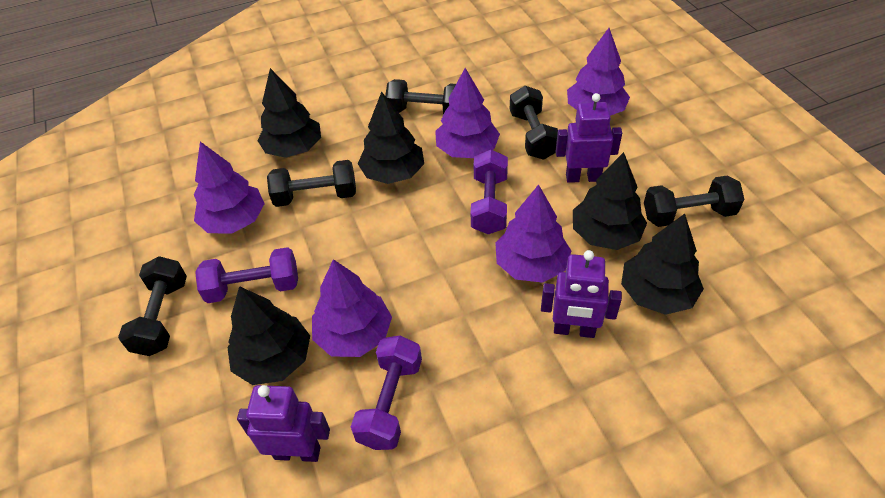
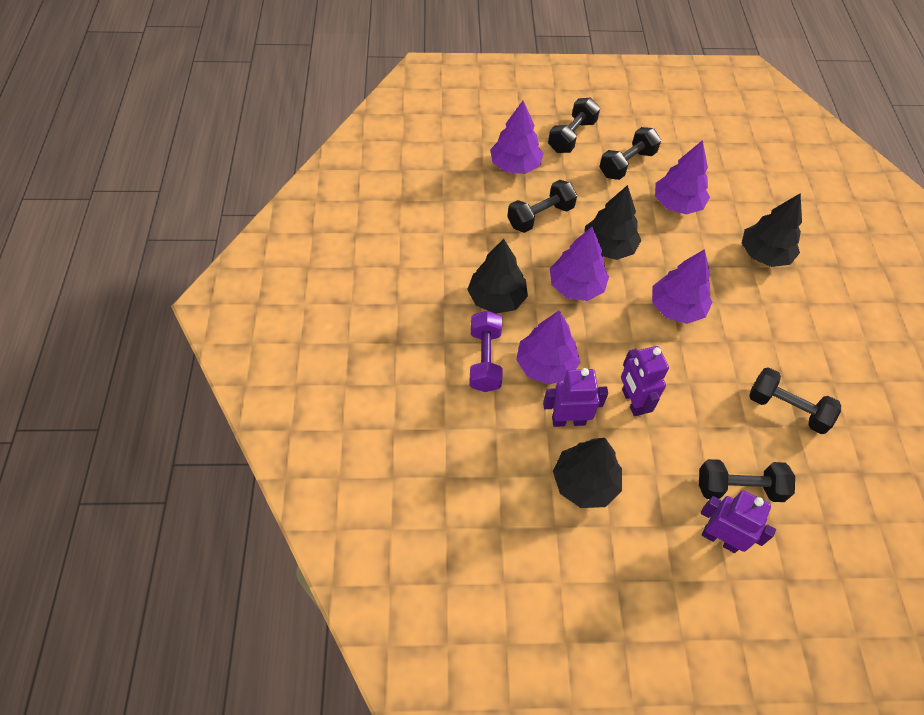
black tree: [227,286,310,385] [257,68,321,158] [358,91,424,184] [573,152,647,250] [621,214,704,315] = 5 -> [467,239,528,314] [553,438,622,508] [585,185,641,260] [741,193,802,267] = 4
purple dumbbell: [195,247,298,303] [351,335,422,450] [471,150,508,234] = 3 -> [469,310,503,392] = 1

